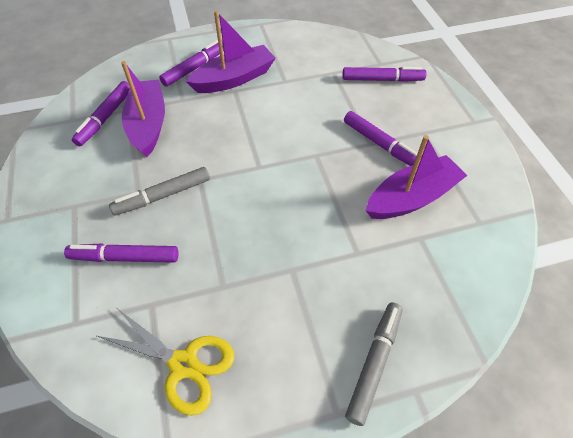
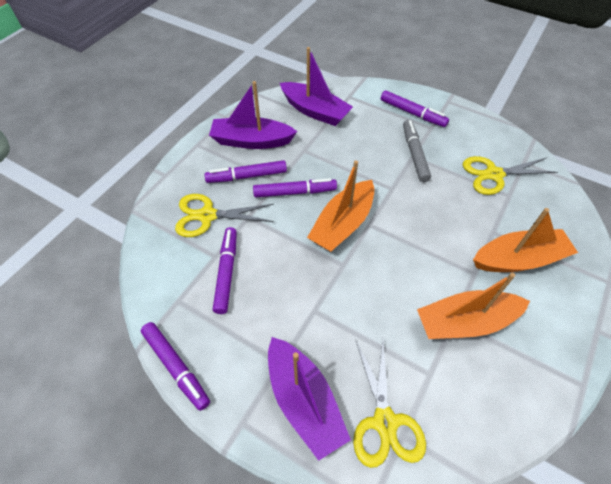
grey marker: [109,167,210,216] [345,303,403,426] = 2 -> [403,120,431,182] = 1
orange boat: none = 0 -> [307,160,374,252] [417,273,530,339] [473,208,578,272] = 3
yellow scissors: [97,308,234,416] = 1 -> [175,194,274,237] [353,340,426,468] [463,156,558,195] = 3

